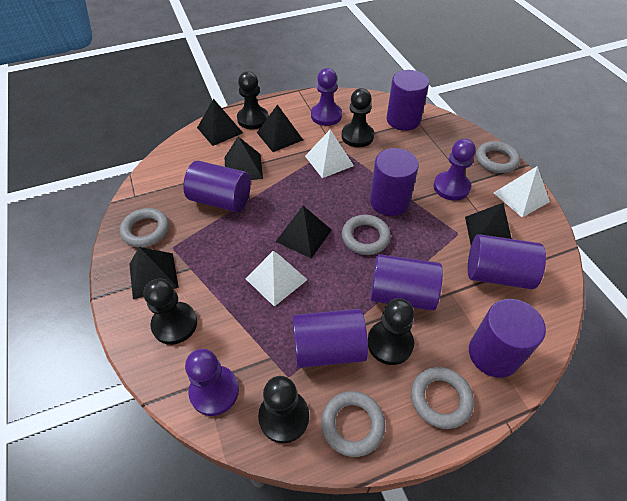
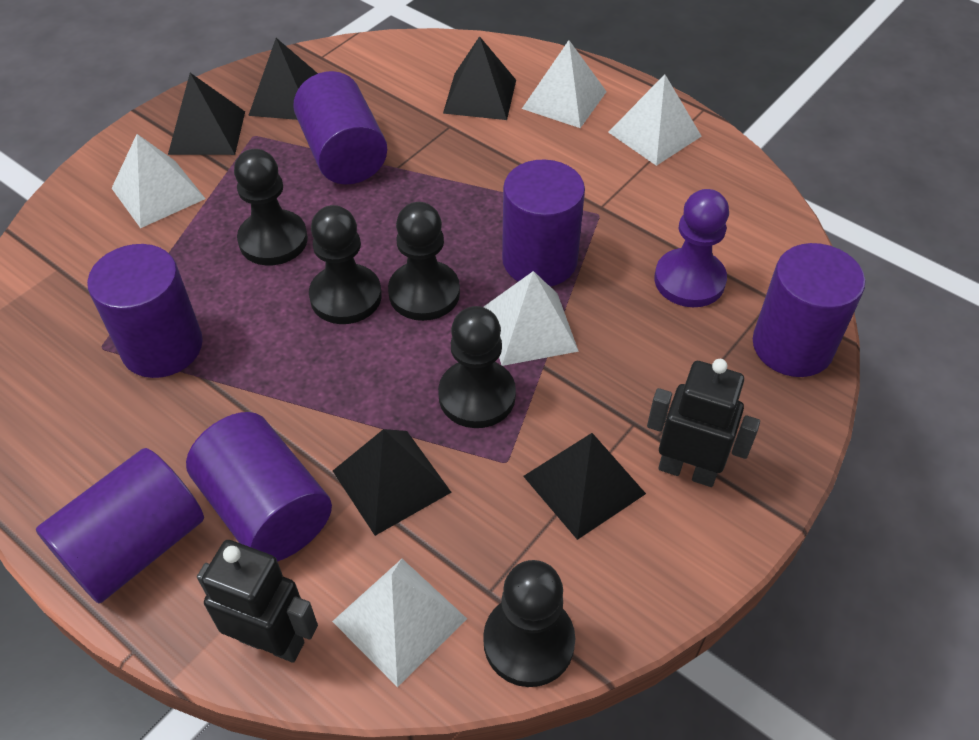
black pyramid: [129,247,179,299] [197,99,243,146] [225,137,263,180] [257,105,303,152] [276,206,332,258] [465,203,512,244] = 6 -> [168,73,245,155] [248,38,318,120] [333,429,452,536] [443,36,516,120] [523,433,646,540] = 5
black robot: none = 0 -> [197,540,318,663] [647,359,760,487] = 2
grey ring: [120,208,169,247] [321,391,385,457] [342,215,391,255] [411,367,474,429] [476,141,520,173] = 5 -> none = 0
purple cylinder: [183,161,251,212] [292,309,368,368] [370,148,419,216] [370,254,443,311] [387,70,429,131] [468,234,546,289] [469,299,546,378] = 7 -> [36,448,204,603] [87,244,203,378] [186,412,332,562] [293,71,387,184] [502,159,585,286] [753,243,865,377] = 6
purple pawn: [185,349,239,416] [311,68,342,126] [434,139,476,201] = 3 -> [654,189,729,307] = 1
white pyramid: [246,251,307,307] [305,130,354,178] [494,166,550,217] = 3 -> [112,134,206,228] [332,559,467,687] [484,271,579,366] [522,40,607,128] [608,74,702,166] = 5

